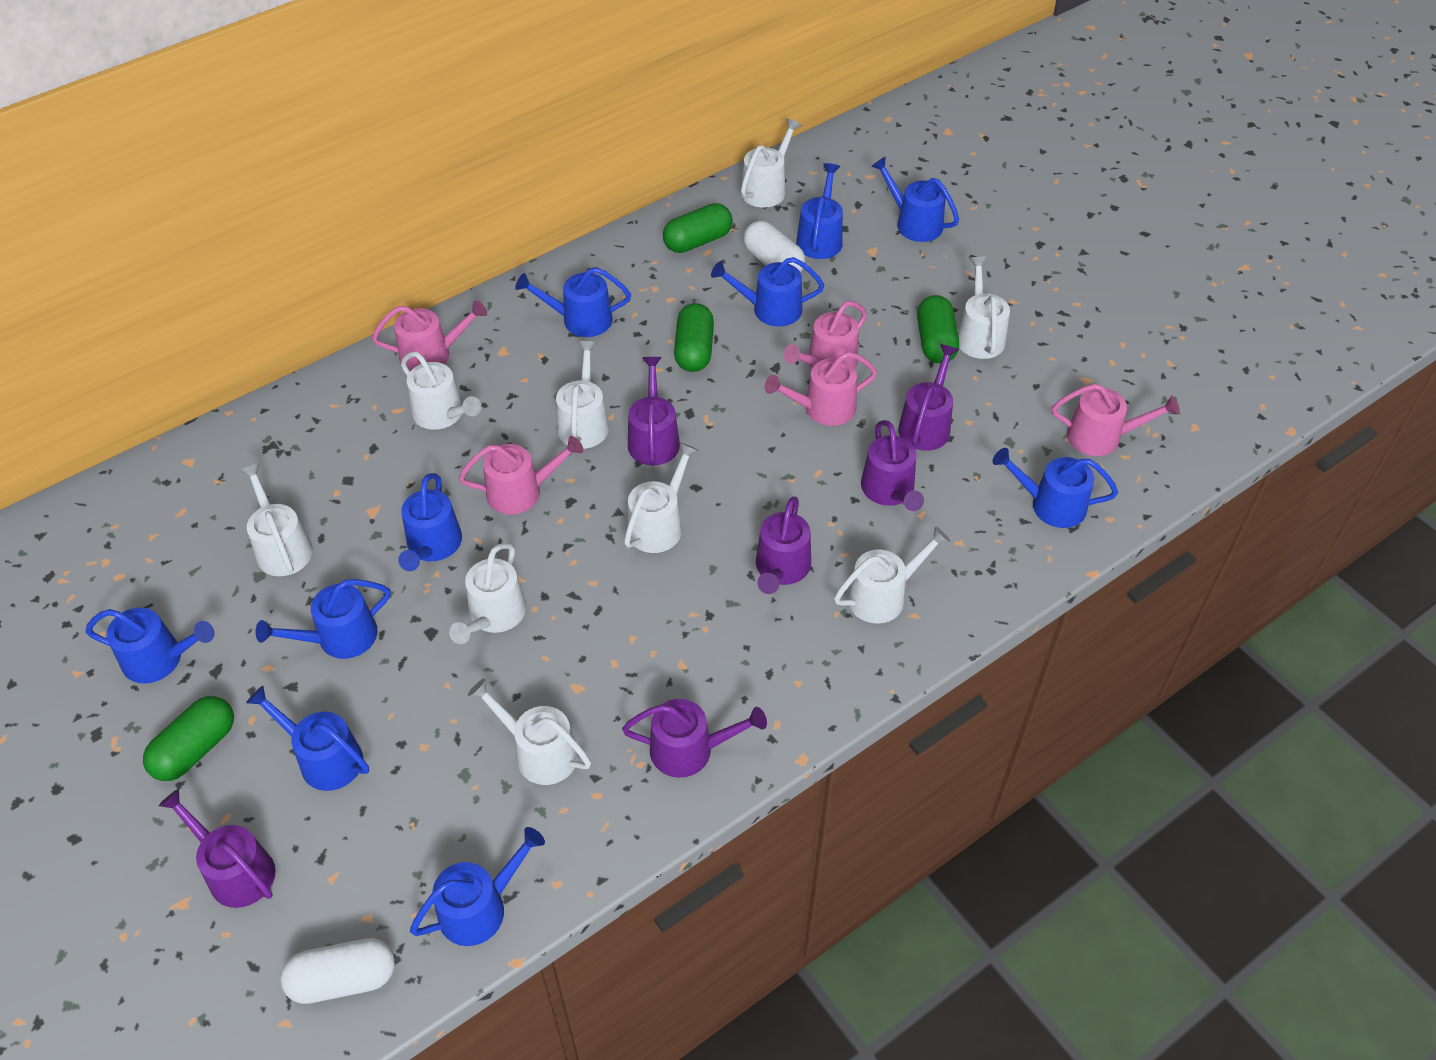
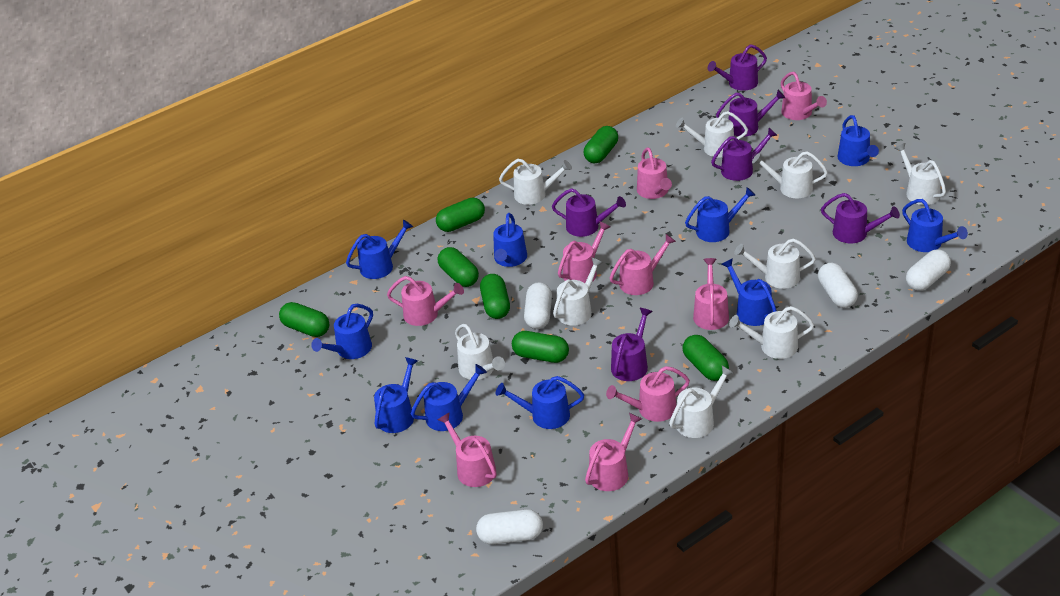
green capsule: [143,696,234,781] [663,203,733,253] [674,303,714,372] [917,295,959,363] = 4 -> [279,302,329,337] [436,198,485,232] [438,247,479,287] [480,274,510,319] [512,331,569,363] [584,126,618,163] [682,335,729,381] = 7
pink watering can: [372,300,487,371] [459,436,583,515] [765,352,877,426] [783,301,867,368] [1052,384,1180,456] = 5 -> [387,276,464,326] [437,413,496,487] [558,221,610,283] [585,413,642,491] [606,366,690,422] [610,234,676,295] [637,147,672,199] [693,258,729,330] [781,72,827,120] = 9
white capsule: [281,938,395,1004] [743,221,805,273] = 2 -> [476,509,543,544] [524,282,552,329] [818,262,858,308] [906,250,951,291] = 4

